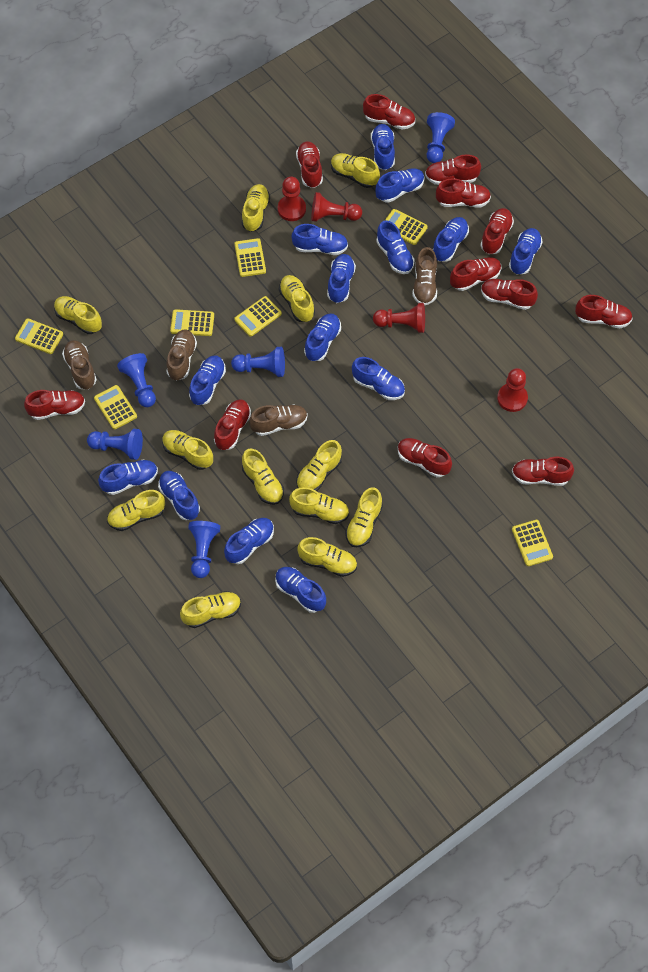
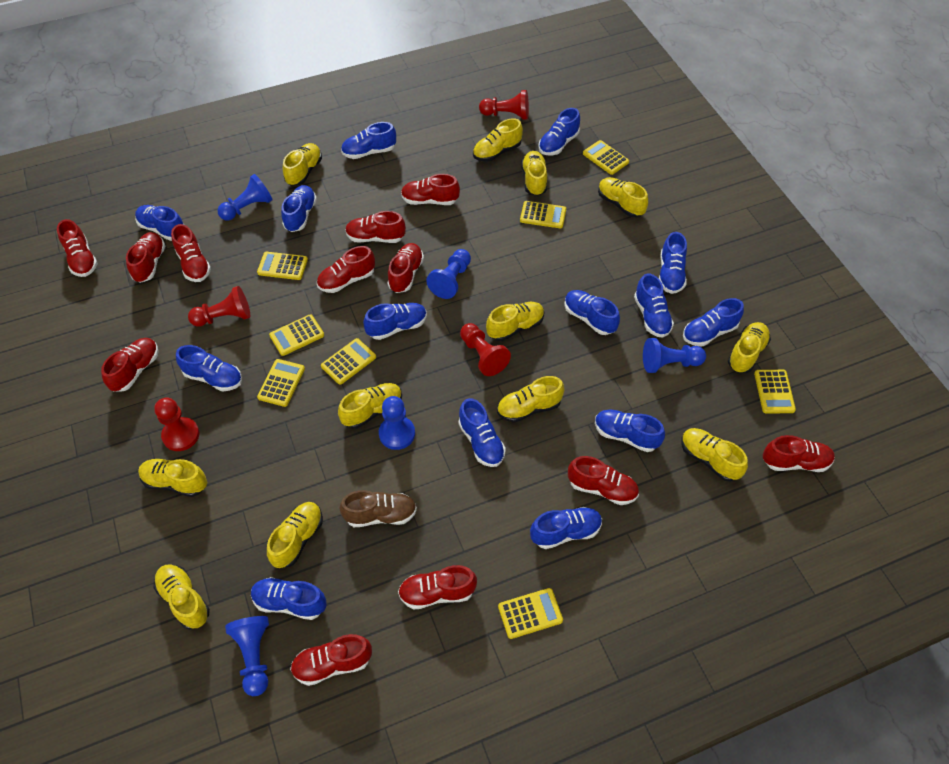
brown shoe: [62,340,97,389] [167,329,197,381] [249,405,308,436] [412,247,437,305] = 4 -> [339,490,417,527] = 1
yellow calculator: [15,318,63,354] [94,385,137,429] [170,309,214,336] [234,238,266,277] [234,296,282,337] [385,209,428,245] [512,520,553,566] = 7 -> [257,252,308,280] [257,359,305,407] [269,314,324,356] [321,338,376,385] [498,588,563,639] [520,201,566,228] [583,140,629,175] [754,370,796,414] = 8

